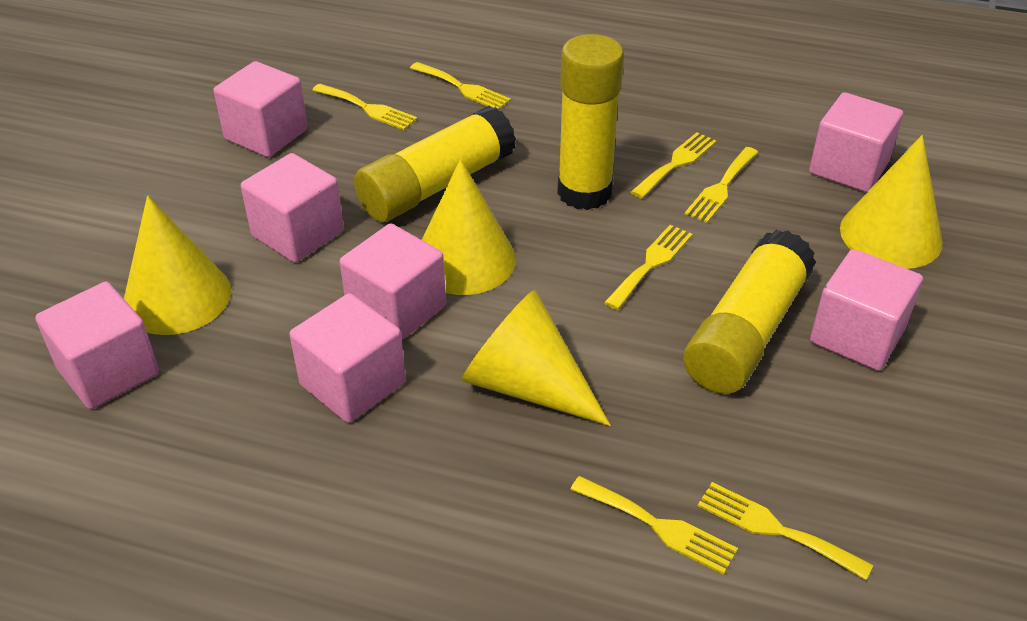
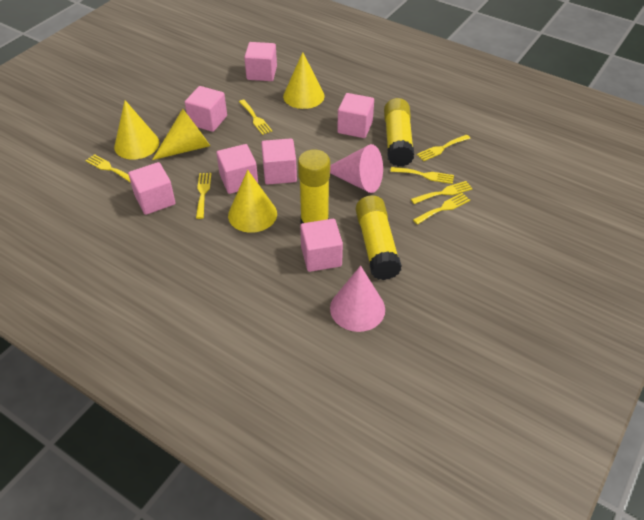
pink cone: none = 0 -> [330,144,383,193] [330,266,385,332] = 2

